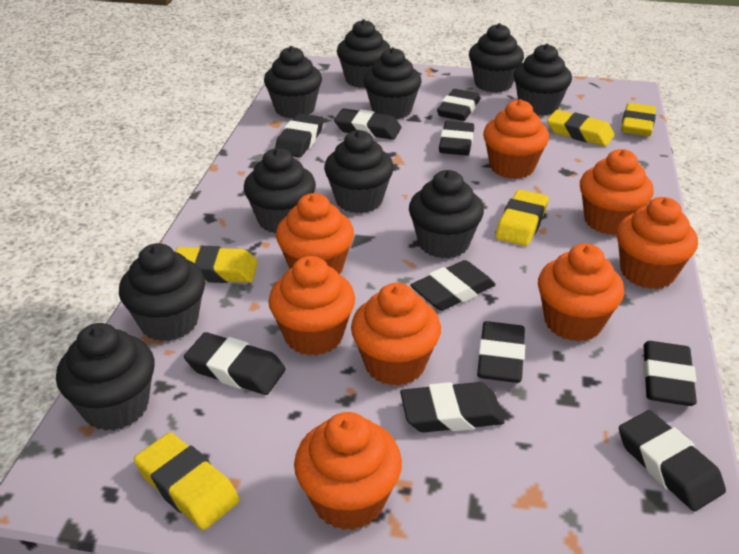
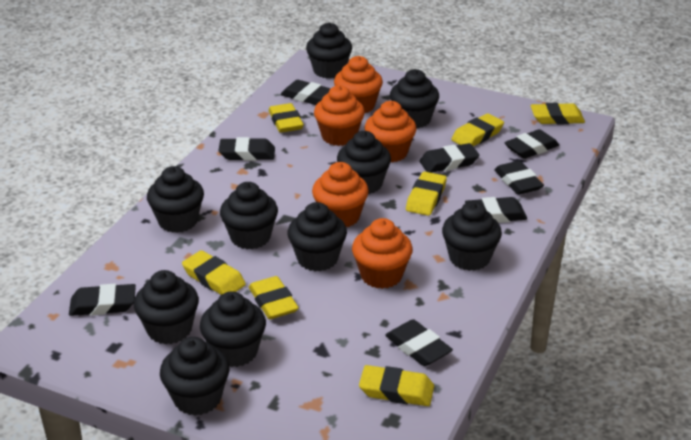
black eraser: [184,332,286,395] [275,113,324,158] [334,108,401,140] [400,382,505,432] [410,260,496,311] [437,89,480,121] [439,121,474,156] [477,321,525,383] [619,410,726,511] [643,341,697,406] = 10 -> [69,284,136,316] [218,137,275,161] [280,80,331,105] [385,319,453,366] [419,143,479,173] [465,197,527,223] [494,161,544,195] [504,129,559,159] = 8
orange cupcake: [268,256,355,356] [276,193,354,275] [294,412,402,530] [351,283,441,386] [483,99,549,179] [538,243,624,342] [580,149,654,235] [616,197,698,289] = 8 -> [312,162,369,227] [314,85,365,146] [334,56,383,114] [352,218,413,289] [365,101,416,163] = 5
yellow eraser: [134,432,240,530] [176,246,258,283] [495,189,549,246] [547,110,615,146] [621,103,656,136] = 5 -> [182,250,246,295] [249,276,299,319] [268,103,304,133] [359,365,434,406] [406,172,447,216] [451,113,504,146] [530,103,585,125] = 7

